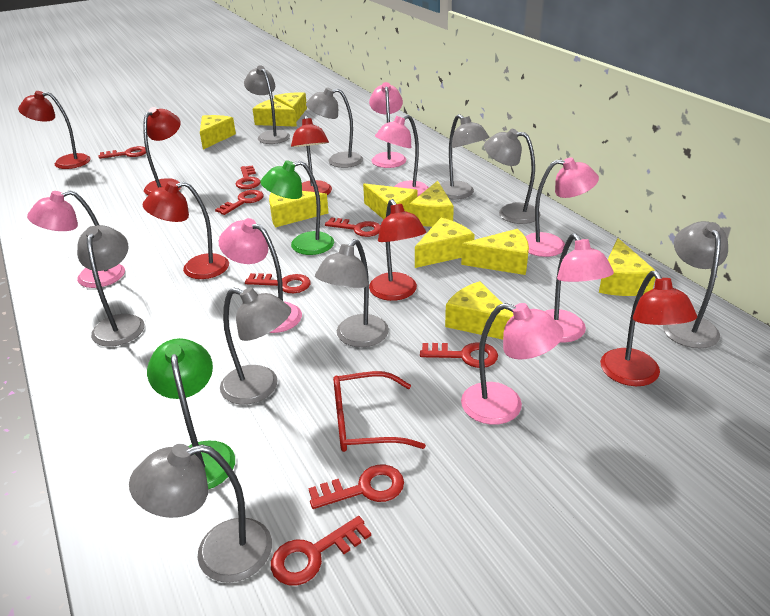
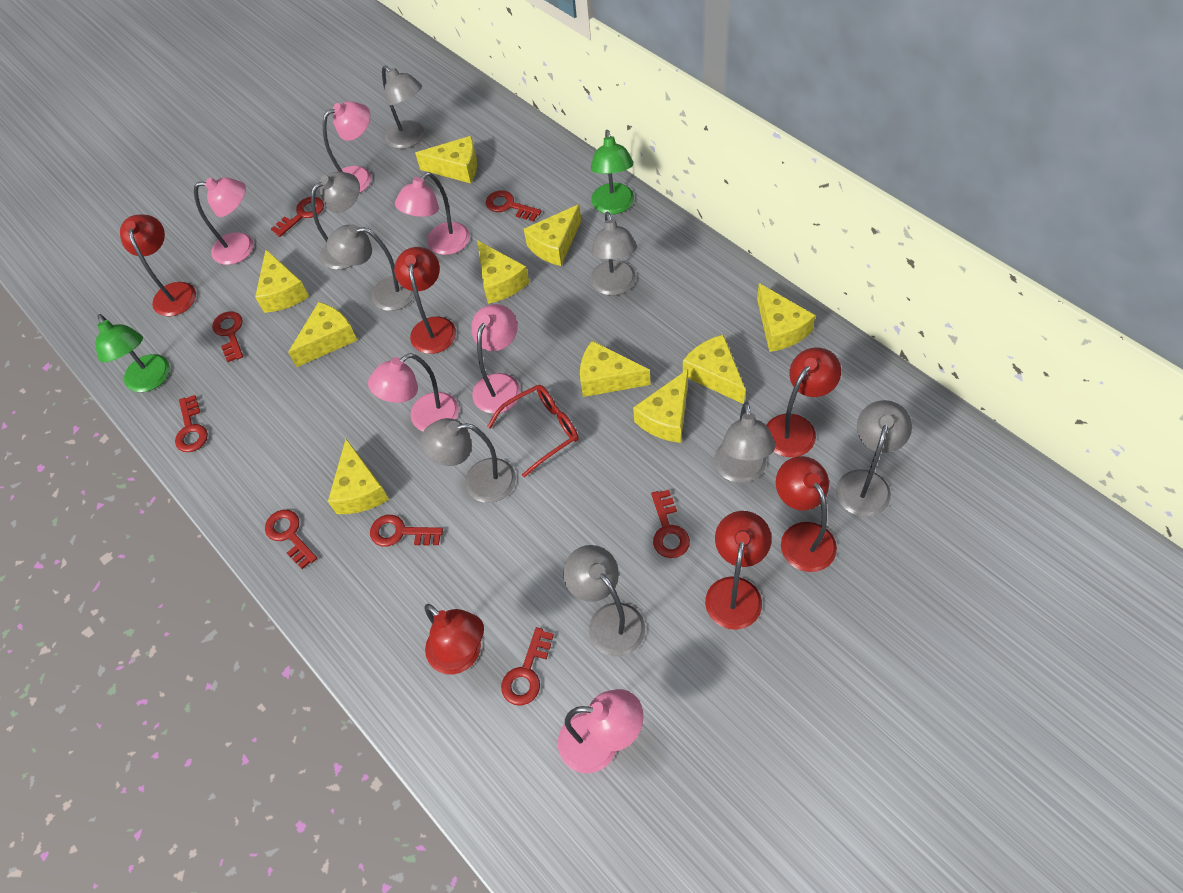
grey lamp: [77,225,144,347] [129,444,272,583] [220,287,291,405] [244,65,290,144] [306,87,363,168] [315,239,389,347] [440,114,490,200] [484,129,541,224] [663,221,728,348] = 9 -> [311,172,360,270] [327,224,414,311] [382,66,424,149] [421,418,516,503] [563,545,645,657] [590,212,637,296] [714,402,775,483] [836,400,912,517] = 8
pink lamp: [27,190,125,288] [219,218,302,333] [369,82,406,168] [375,115,429,197] [461,303,564,425] [525,157,599,257] [545,233,614,343] = 7 -> [194,178,253,265] [323,101,371,193] [368,353,459,431] [395,172,470,255] [471,304,520,414] [558,689,644,773] = 6

